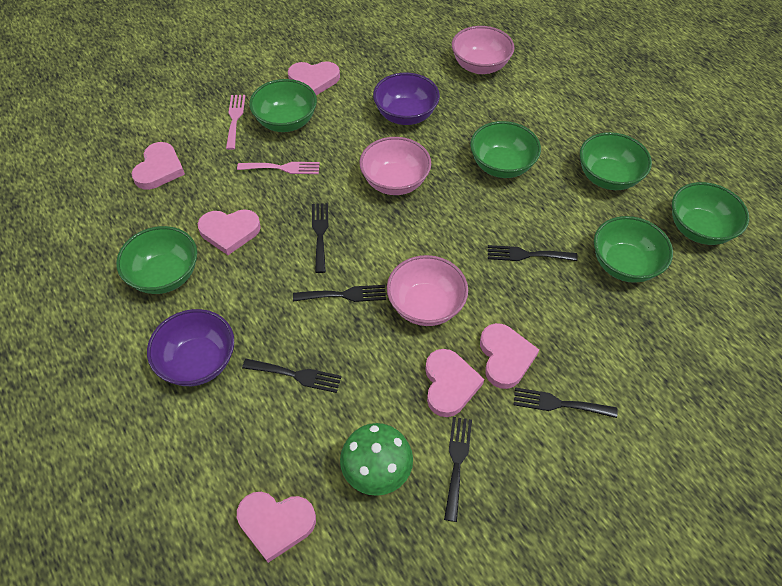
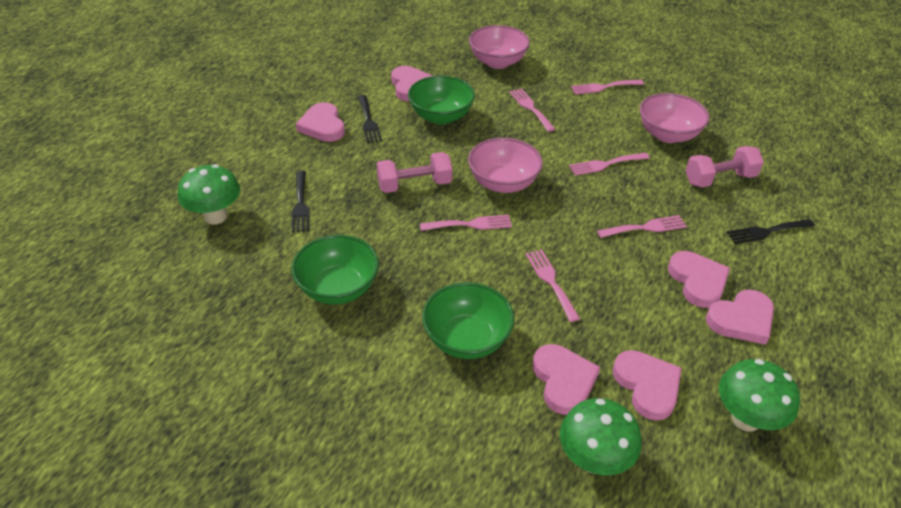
black fork: [242,359,342,393] [293,285,386,302] [312,203,328,273] [444,417,472,522] [488,245,577,261] [514,387,618,418] = 6 -> [292,171,309,232] [358,95,382,143] [726,219,815,244] = 3
green bowl: [116,226,197,294] [249,79,317,132] [470,121,541,178] [580,132,652,190] [594,216,673,283] [672,182,749,245] = 6 -> [291,235,379,304] [408,76,475,124] [422,282,514,359] = 3
green mushroom: [340,423,413,496] = 1 -> [178,164,240,225] [560,398,642,475] [719,359,800,432] = 3
pink dumbbell: none = 0 -> [377,152,452,193] [685,146,764,188] = 2
pink fork: [226,95,245,150] [237,162,320,174] = 2 -> [420,215,512,231] [509,88,555,132] [526,249,580,322] [569,153,650,176] [571,80,644,95] [597,215,687,238] = 6
purple bowl: [147,309,234,386] [373,73,440,125] = 2 -> none = 0

